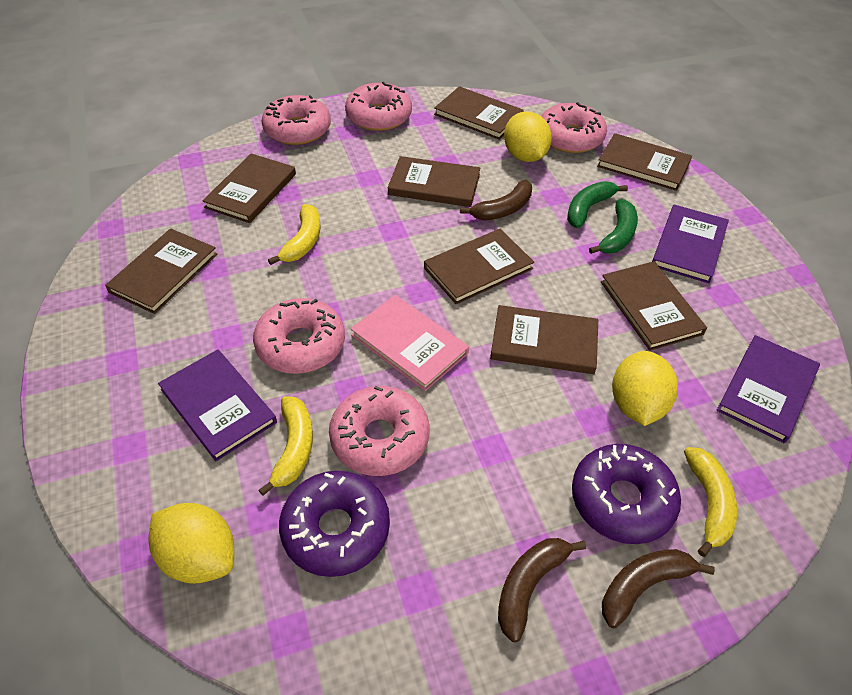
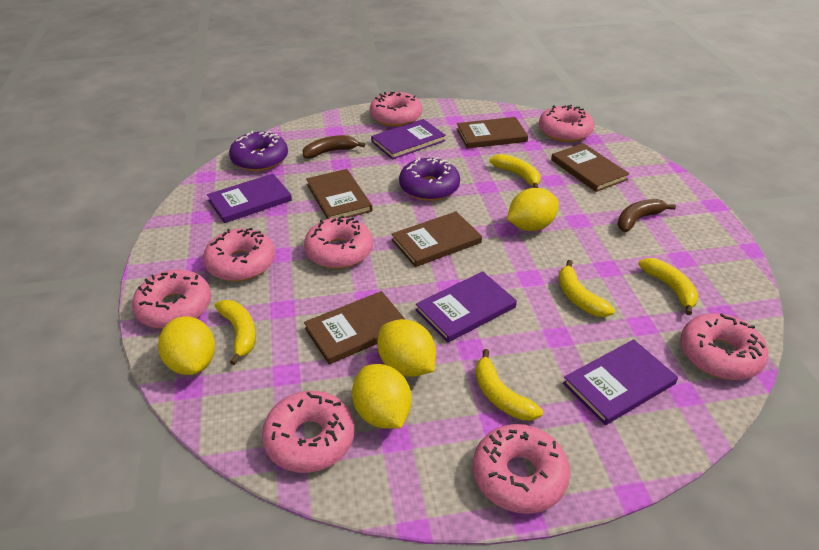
brown banana: [460,180,532,220] [498,538,586,642] [602,549,715,628] = 3 -> [303,135,365,158] [617,199,676,232] = 2
brown book: [105,228,217,314] [202,153,296,223] [388,156,480,207] [424,229,534,304] [434,86,524,140] [490,305,598,374] [597,133,692,191] [601,261,707,351] = 8 -> [304,291,405,364] [306,169,372,219] [391,211,482,267] [457,117,528,149] [551,143,630,192] = 5
green banana: [567,181,628,228] [589,199,638,254] = 2 -> none = 0
pink book: [350,295,469,391] = 1 -> none = 0
pink donut: [253,298,345,374] [261,95,331,145] [329,386,430,476] [345,82,412,131] [541,102,607,153] = 5 -> [132,269,211,329] [203,228,275,281] [262,391,355,473] [304,216,373,269] [370,92,422,127] [473,424,570,514] [539,105,594,142] [680,313,768,380] = 8
purple book: [158,349,277,461] [652,205,729,283] [717,335,820,443] = 3 -> [207,174,292,223] [371,119,446,159] [416,271,517,343] [563,339,678,425] = 4
yellow banana: [258,396,313,496] [268,204,321,265] [684,447,737,557] = 3 -> [215,300,256,365] [475,349,543,420] [490,154,540,188] [559,260,615,317] [638,258,698,315] = 5
yellow lemon: [148,503,234,584] [504,111,552,162] [612,351,678,426] = 3 -> [158,316,215,375] [352,364,412,429] [377,319,436,377] [507,188,559,231] = 4

